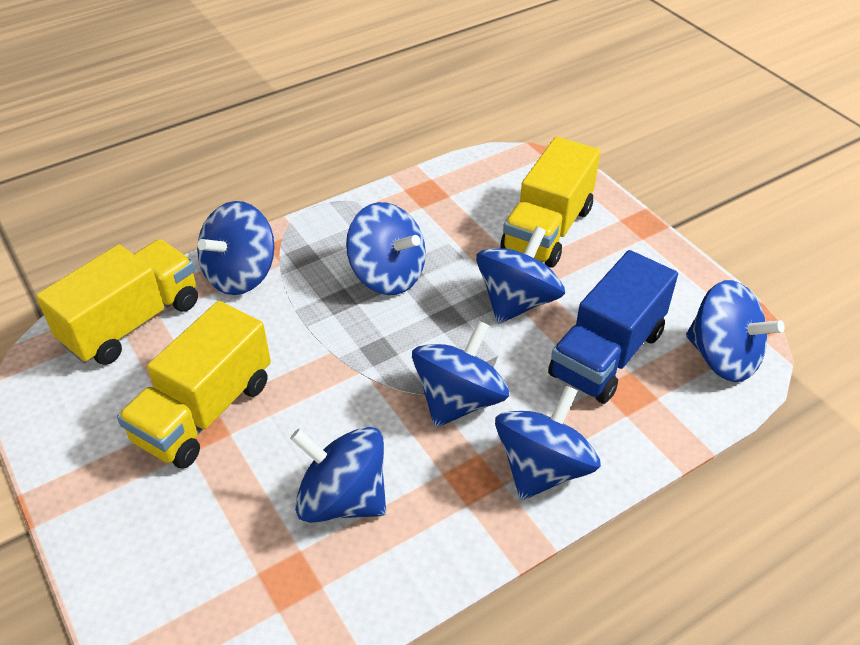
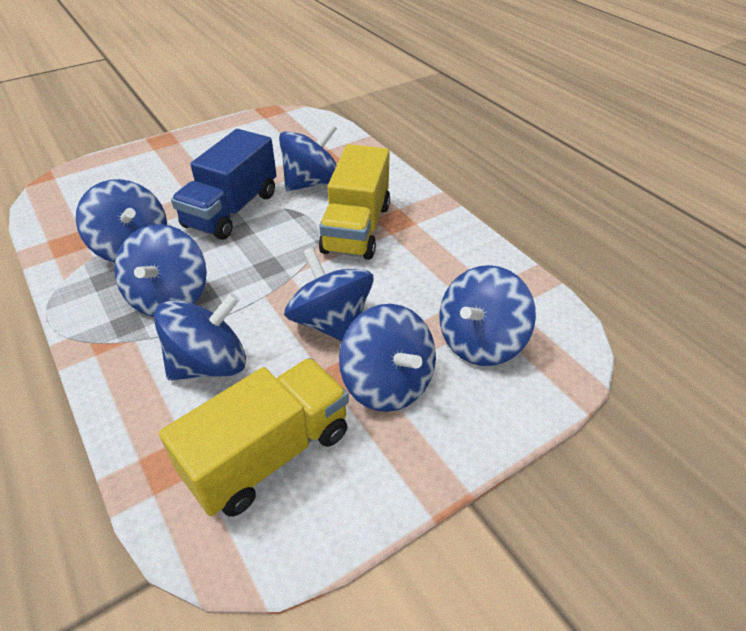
yellow truck: [36,239,198,365] [117,301,271,469] [500,137,601,268] = 3 -> [159,358,349,517] [319,144,390,260] = 2

